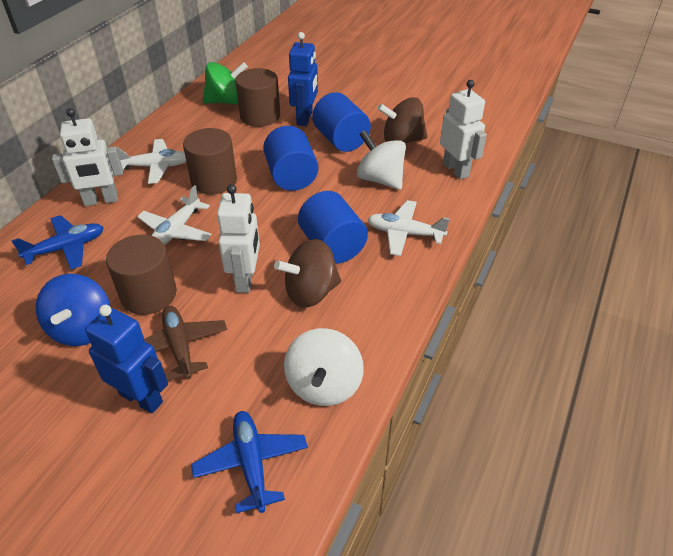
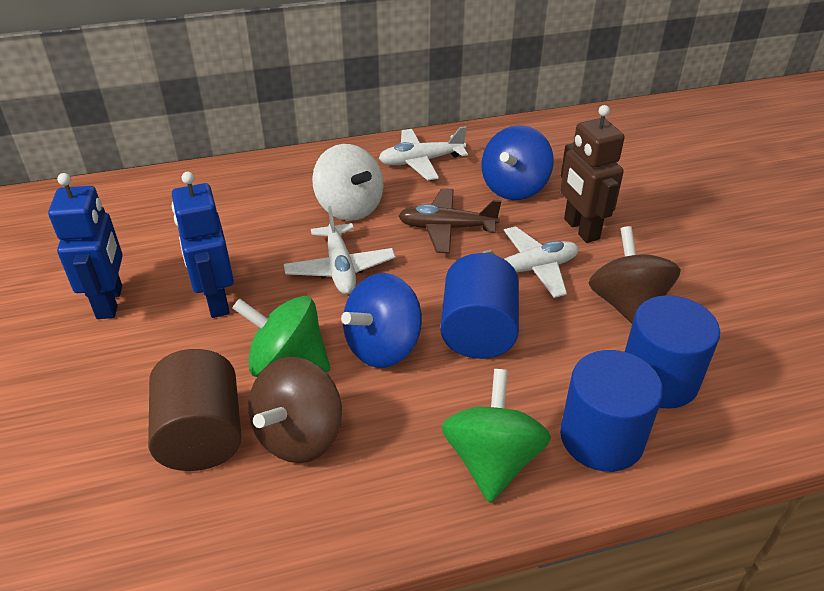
blue plane: [11,215,104,270] [191,411,308,513] = 2 -> none = 0
blue spinning top: [36,274,110,346] = 1 -> [341,273,422,368] [482,125,554,200] = 2
brown cylinder: [106,235,177,315] [183,128,237,194] [235,68,280,127] = 3 -> [148,349,241,471] = 1
brown robot: none = 0 -> [560,105,625,243] = 1
green spinning top: [203,62,248,104] = 1 -> [232,296,330,377] [441,369,551,502] = 2
white robot: [52,108,123,206] [217,184,260,293] [440,80,487,180] = 3 -> none = 0
white spinning top: [284,328,364,406] [357,130,406,190] = 2 -> [312,144,384,221] = 1

